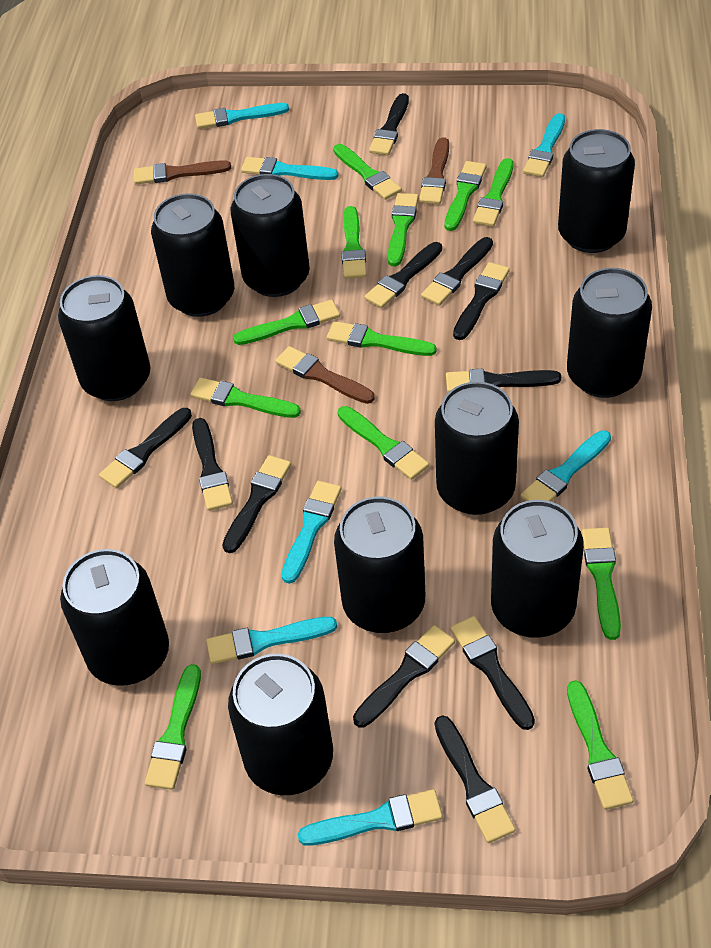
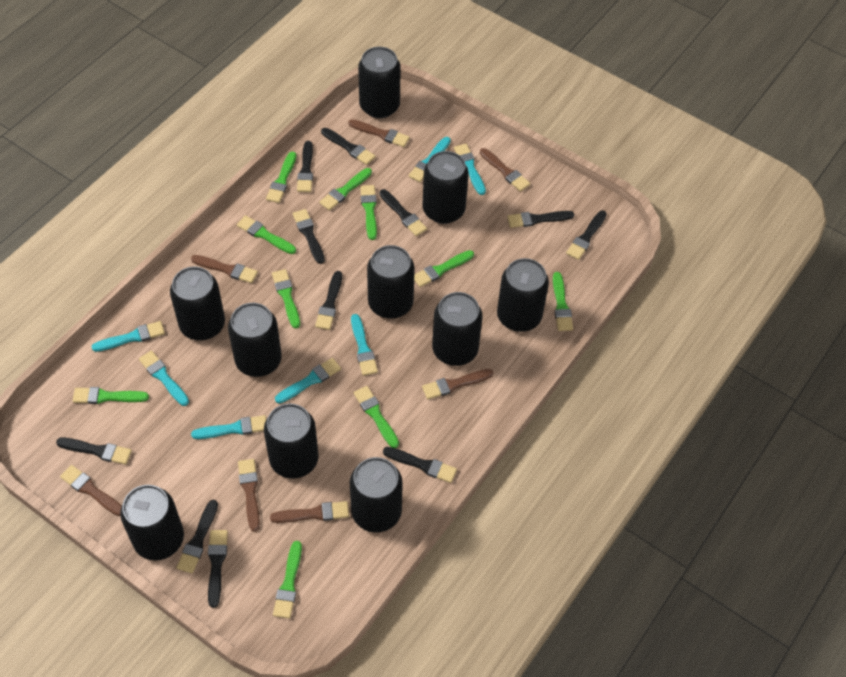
brown brush: [134,160,231,184] [275,346,375,404] [419,137,449,204] = 3 -> [60,465,122,516] [191,255,258,283] [238,459,260,532] [270,501,349,523] [348,119,410,147] [422,369,493,399] [480,148,530,192] = 7
green brush: [145,664,201,790] [190,378,301,418] [233,300,340,345] [327,321,437,356] [333,144,402,200] [338,406,429,480] [341,206,367,279] [388,193,419,266] [445,161,486,231] [473,158,513,227] [567,680,634,810] [582,528,621,640] = 12 -> [73,387,149,404] [237,215,296,254] [266,152,296,203] [272,269,300,329] [273,541,302,619] [319,168,372,211] [354,386,399,448] [360,185,377,240] [414,250,474,287] [553,272,573,331] = 10

